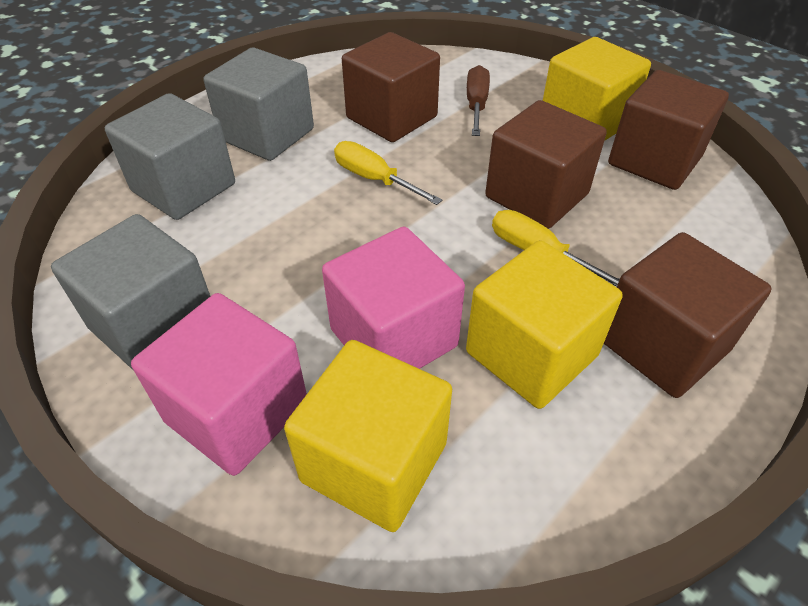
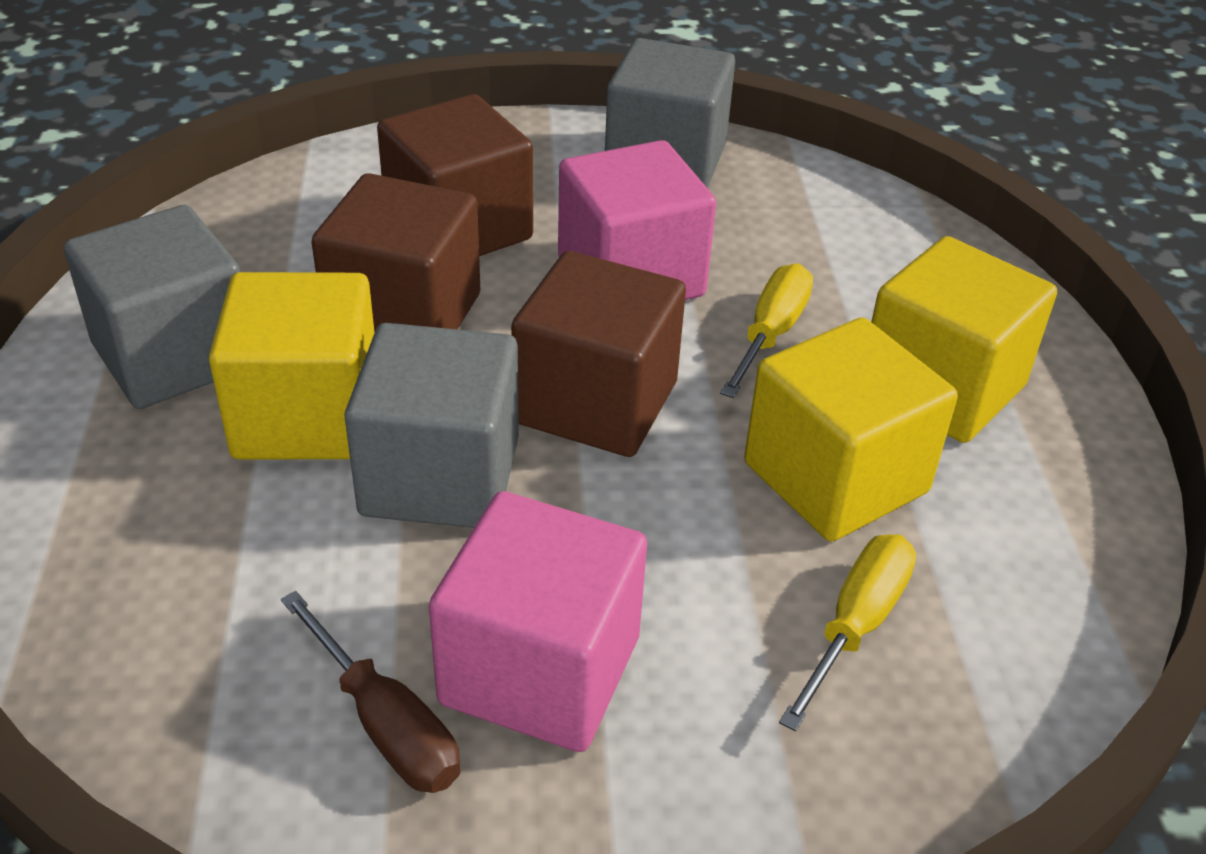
brown cube: [342,32,440,142] [485,100,607,229] [604,232,772,398] [608,70,729,190] = 4 -> [312,173,480,332] [377,94,533,256] [511,251,686,457] = 3

